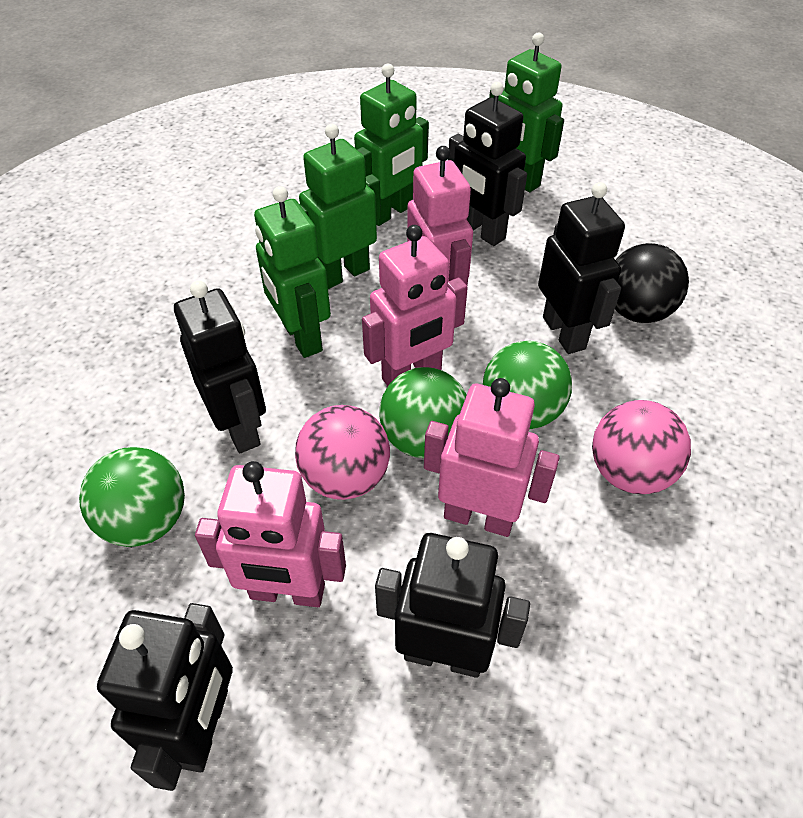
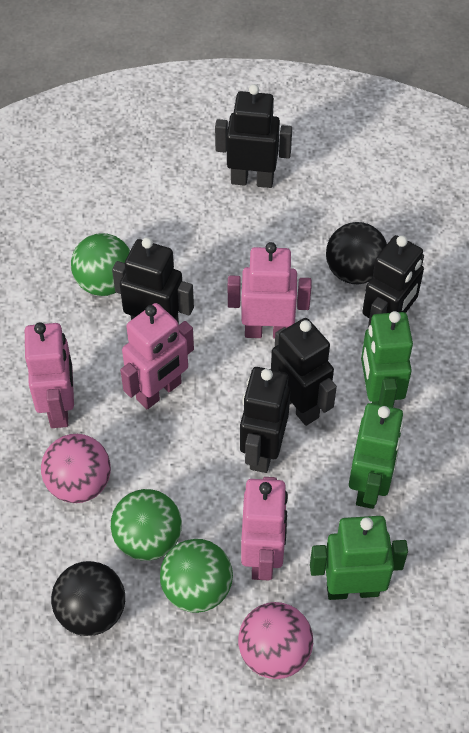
black ball: [615,243,689,323] = 1 -> [51,561,125,636] [326,222,387,284] = 2
green robot: [254,186,331,358] [299,124,381,289] [354,64,429,226] [489,32,564,192] = 4 -> [310,516,408,600] [349,403,404,509] [361,311,413,407] = 3

